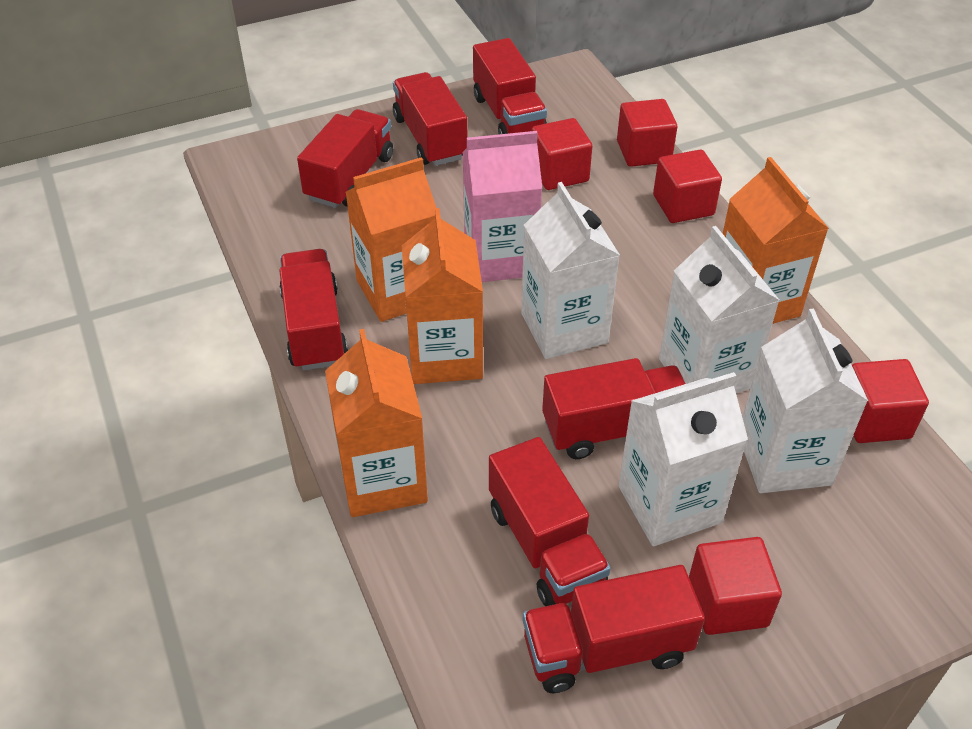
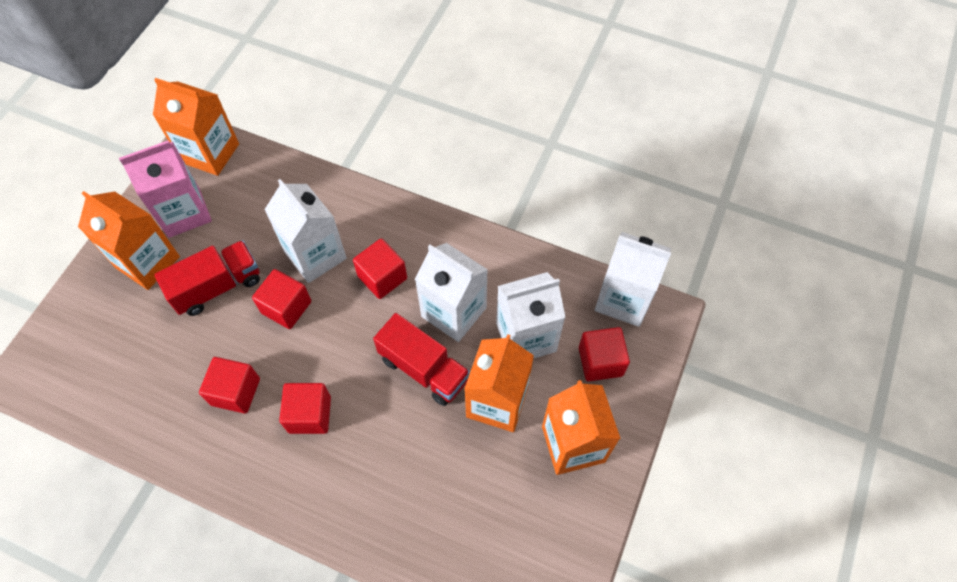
red truck: [279,249,348,370] [297,109,393,208] [393,72,467,166] [473,38,547,134] [489,437,611,606] [522,565,705,693] [542,358,686,459] = 7 -> [154,240,260,316] [373,313,470,406] = 2

